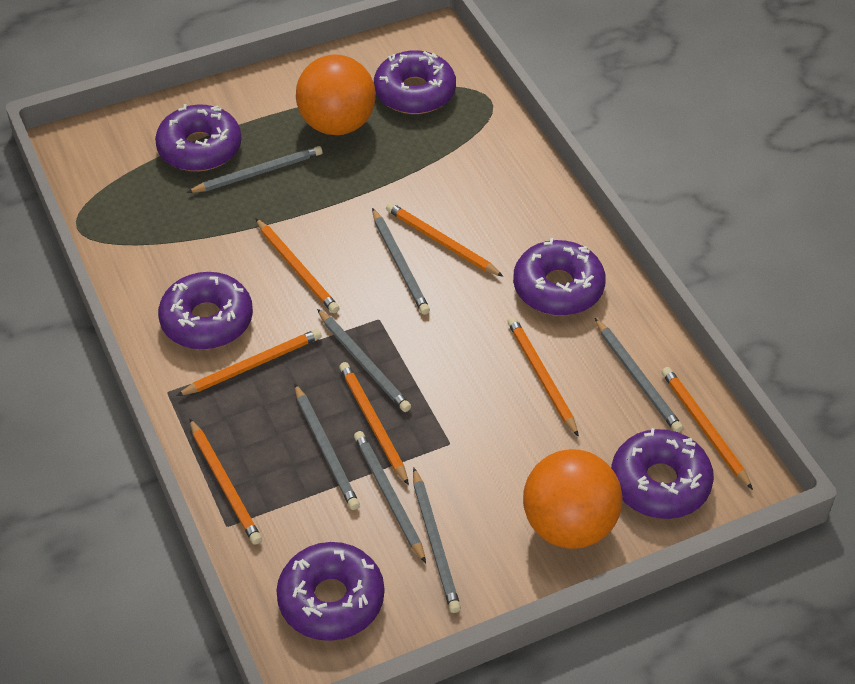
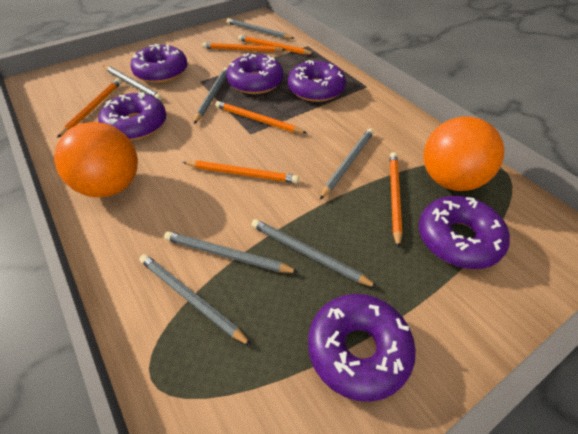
orange pencil: [176,329,321,396] [190,419,262,545] [255,218,339,313] [339,362,409,485] [386,203,503,277] [507,317,579,437] [661,367,753,490] = 7 -> [57,78,122,138] [183,161,299,183] [202,43,285,52] [215,101,307,134] [238,35,314,55] [390,152,402,249] = 6

